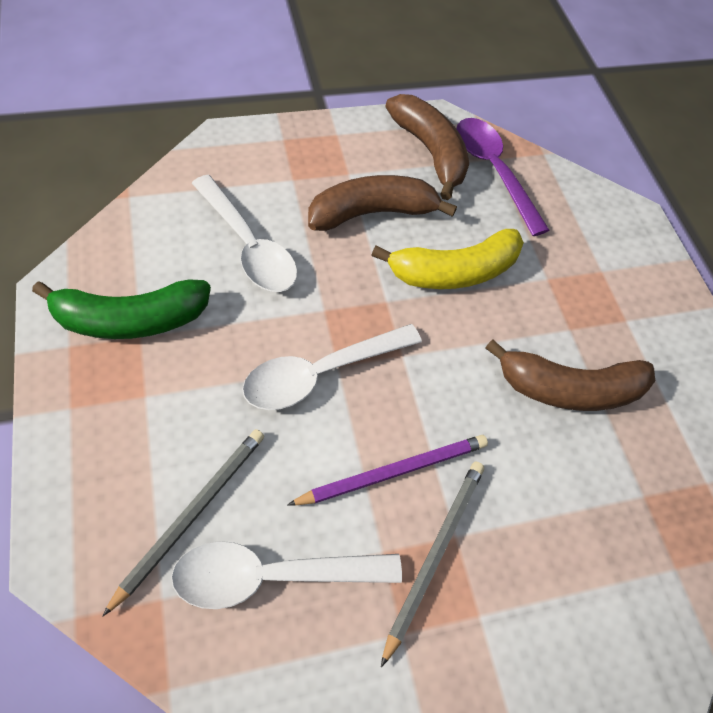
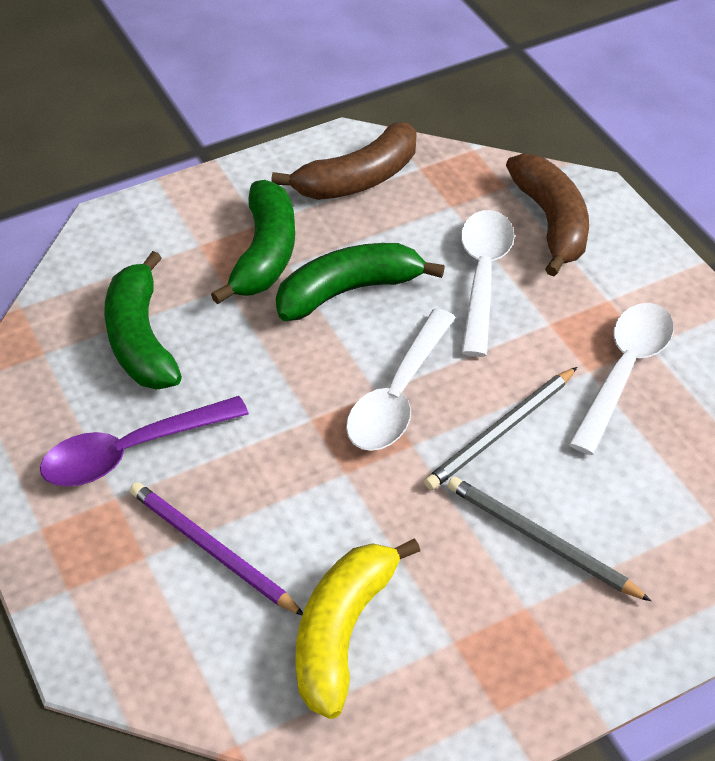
brown banana: [308,175,457,231] [386,94,469,200] [485,339,655,411] = 3 -> [271,122,417,200] [506,154,589,277] = 2
green banana: [32,280,211,339] = 1 -> [104,251,182,390] [211,180,295,304] [276,243,445,321] = 3

